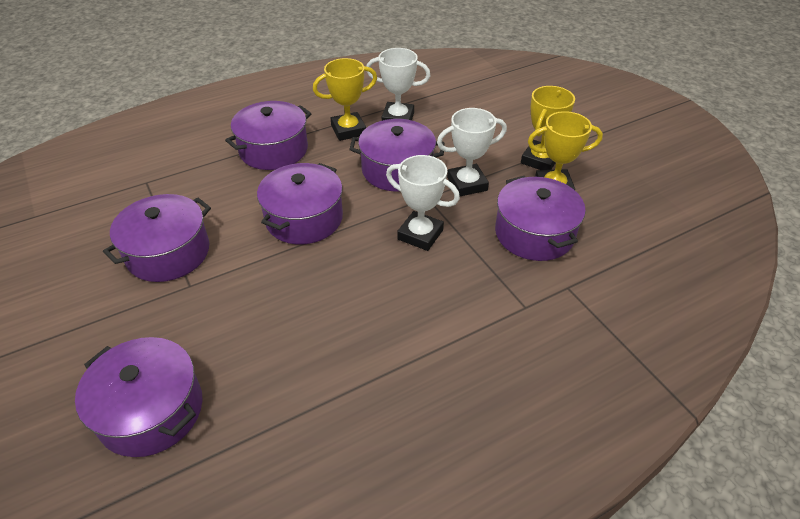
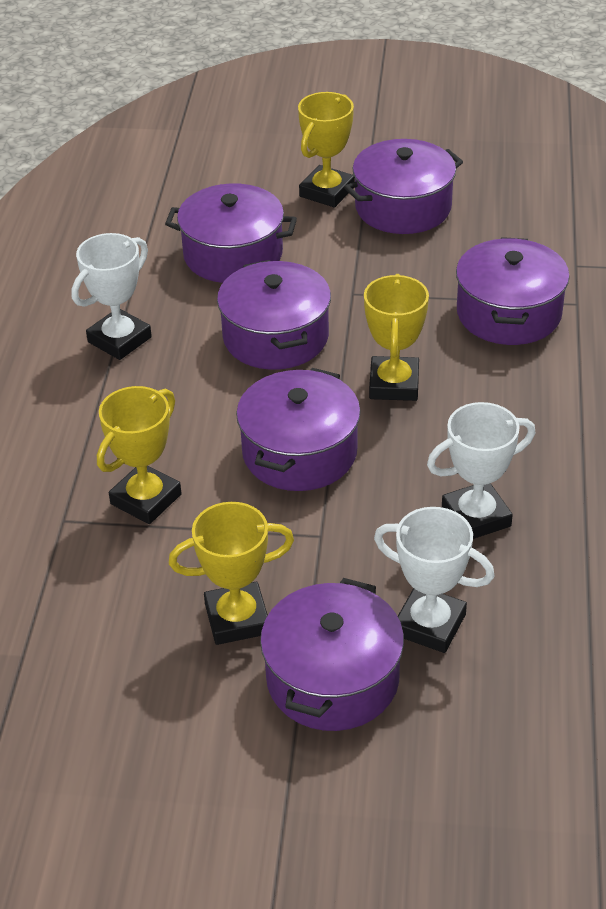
yellow trophy: [313,58,377,141] [521,86,575,170] [528,111,603,190] = 3 -> [97,386,182,524] [168,502,294,645] [298,92,355,207] [364,274,429,401] = 4

